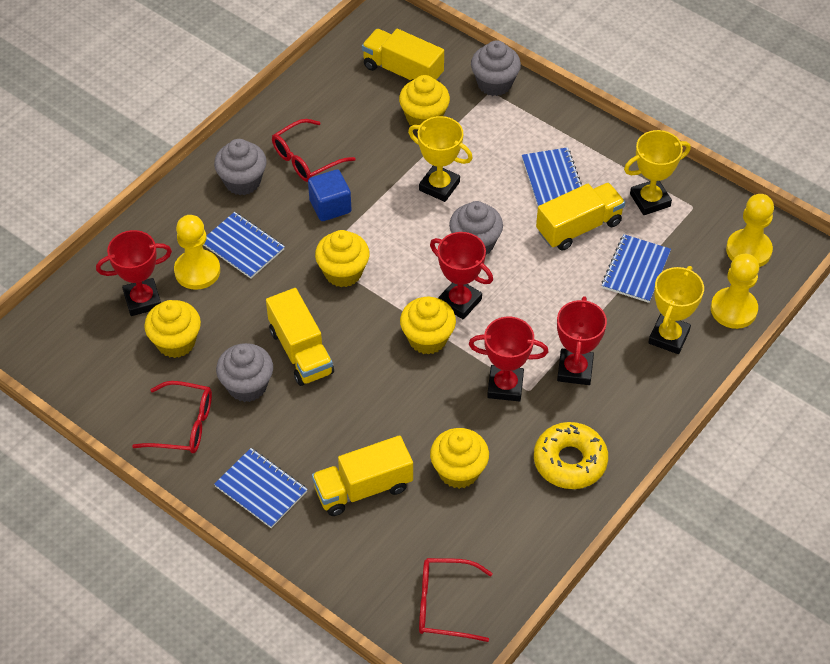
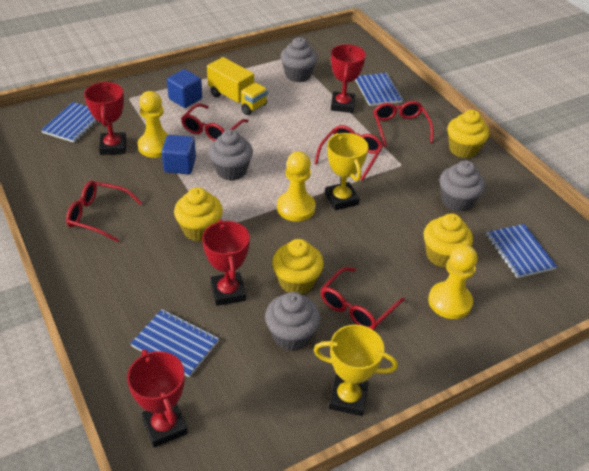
blue cube: [308,169,351,221] = 1 -> [161,135,196,174] [167,69,202,108] = 2
red glasses: [132,381,212,453] [272,119,356,182] [419,558,493,642] = 3 -> [66,181,142,242] [181,103,249,141] [314,125,383,181] [321,267,405,330] [373,101,434,147] = 5
yellow cupcake: [144,300,201,358] [315,230,369,287] [399,75,450,130] [400,297,456,355] [430,428,489,489] = 5 -> [174,187,223,242] [272,239,324,295] [424,213,473,268] [447,110,489,158] = 4
yellow donut: [534,422,608,489] = 1 -> none = 0
yellow trophy: [408,116,473,202] [624,130,691,215] [648,266,704,354] = 3 -> [314,325,398,416] [325,133,368,210] = 2
yellow truck: [266,288,334,386] [312,435,413,516] [362,29,444,82] [536,183,625,251] = 4 -> [207,57,268,115] = 1

